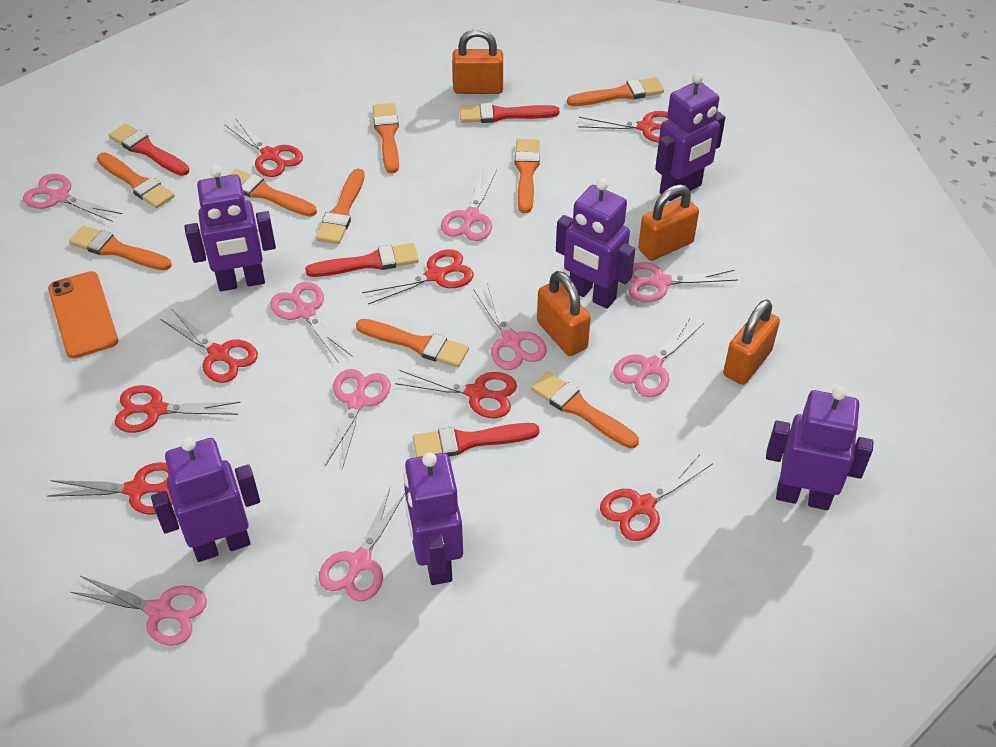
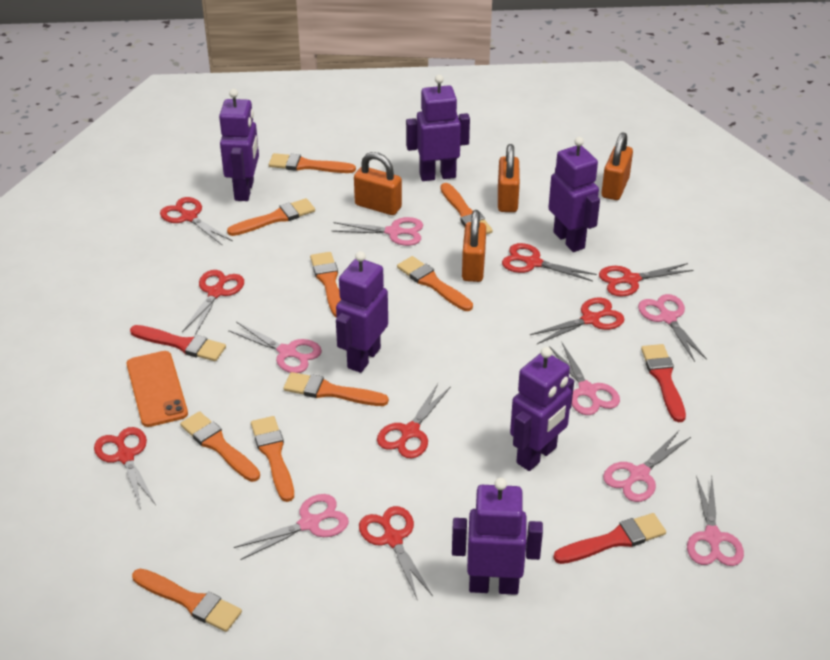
pink scissors: [23,174,122,222] [71,576,207,646] [270,282,352,363] [319,488,405,601] [325,369,391,469] [441,168,497,241] [473,284,547,370] [613,317,704,397] [629,262,738,302] = 9 -> [228,322,322,373] [234,494,349,560] [332,217,423,246] [549,343,620,415] [603,431,691,502] [638,294,707,362] [687,476,744,566] = 7
red brush: [109,123,189,176] [305,243,419,277] [413,423,540,457] [459,103,559,123] = 4 -> [130,325,226,361] [553,513,666,564] [641,344,686,422] = 3

